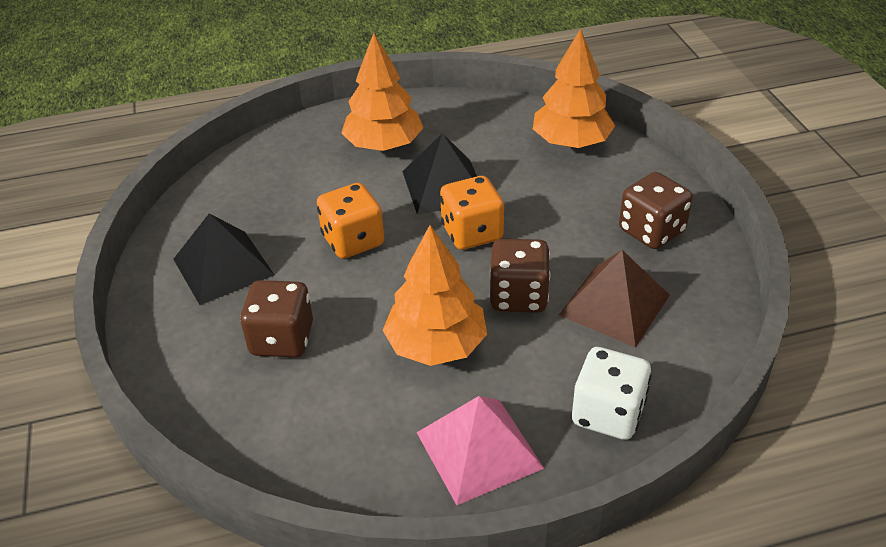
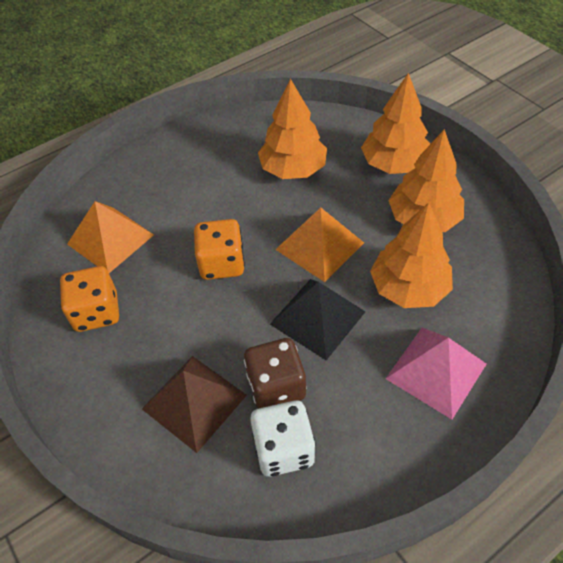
black pyramid: [173,213,274,305] [402,133,477,215] = 2 -> [270,279,366,360] = 1
brown dice: [240,280,313,357] [489,239,550,313] [619,172,693,249] = 3 -> [244,338,306,409] = 1
orange pyramid: none = 0 -> [67,201,154,273] [275,208,364,282] = 2
orange tree: [341,33,423,151] [383,225,487,366] [533,28,615,148] = 3 -> [258,79,327,179] [361,73,431,174] [370,202,453,308] [388,129,464,232] = 4

